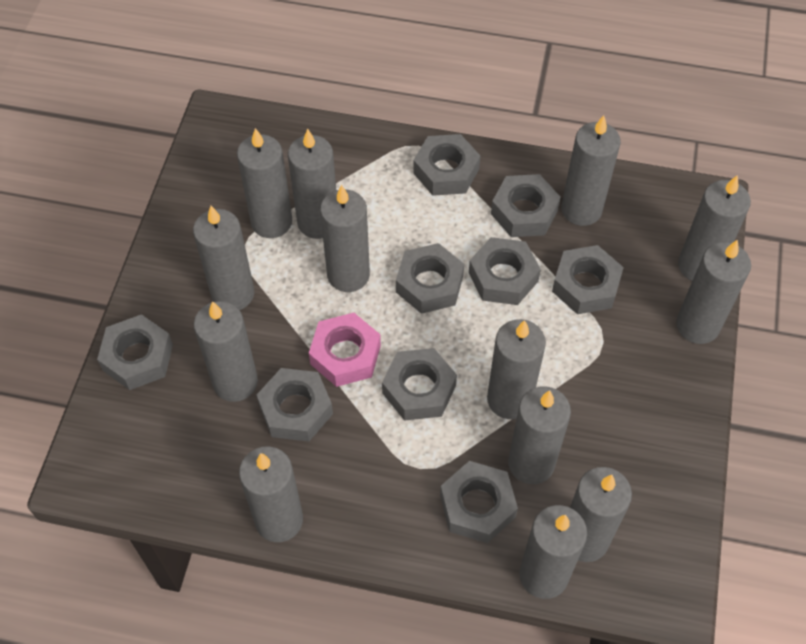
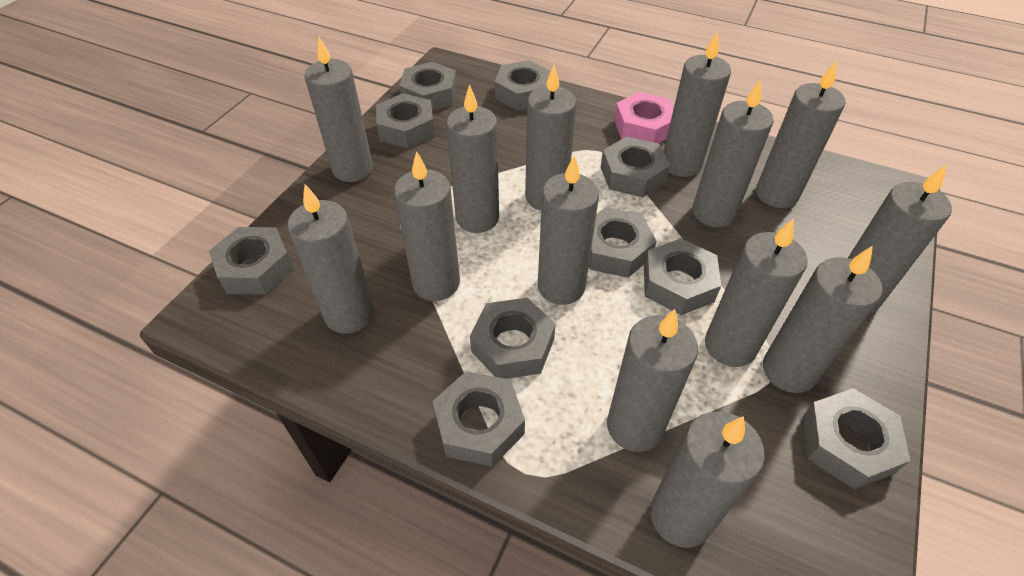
grey candle: [193,206,254,310] [194,301,258,402] [237,128,292,238] [239,446,303,542] [288,129,336,239] [320,185,370,292] [487,319,546,419] [508,386,571,484] [519,505,587,599] [561,115,621,226] [570,467,632,562] [676,240,751,344] [678,176,751,281] = 13 -> [287,185,374,334] [304,37,373,182] [394,151,460,301] [446,84,499,233] [525,65,577,211] [538,155,599,305] [607,309,698,452] [650,411,765,548] [663,32,731,177] [692,79,774,228] [705,218,808,367] [756,62,845,208] [763,246,883,393] [848,164,952,314] = 14
grey nut: [97,314,173,390] [257,368,333,442] [382,348,457,421] [396,243,464,314] [413,134,480,196] [440,461,518,543] [469,237,541,305] [491,174,561,237] [552,245,624,314] = 9 -> [209,227,294,295] [376,93,435,148] [399,61,457,111] [432,371,525,467] [470,298,556,379] [495,60,551,111] [589,207,657,278] [601,136,670,198] [644,238,721,315] [803,388,910,490] = 10

